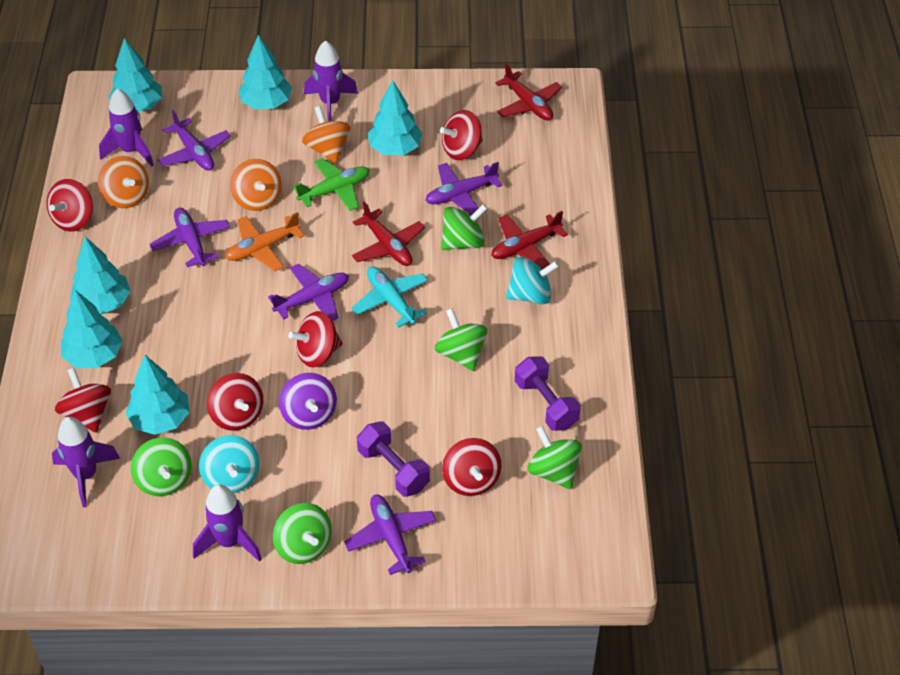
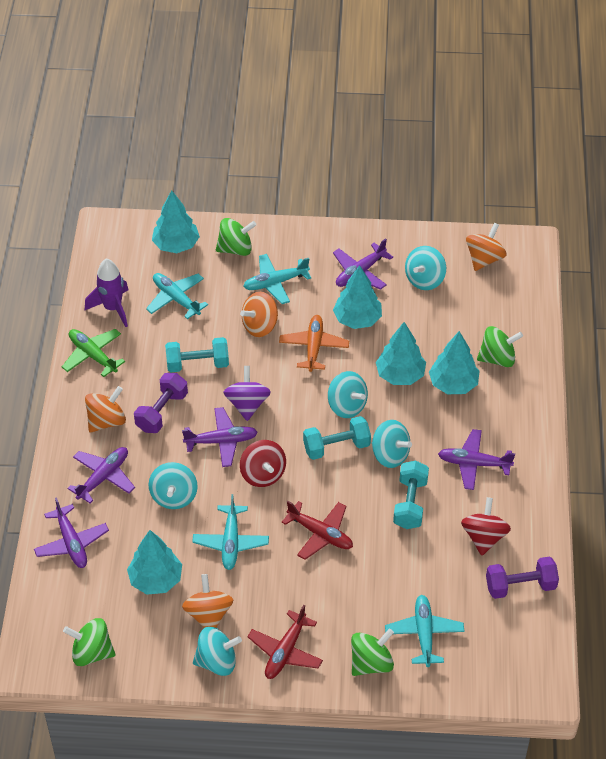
green spinning top: [131,437,192,496] [273,503,332,564] [435,308,487,371] [441,204,487,250] [527,426,582,489] = 5 -> [63,618,116,666] [216,218,256,256] [351,628,394,676] [477,326,523,367] = 4
orange spinning top: [98,156,149,208] [230,159,282,211] [302,106,350,164] = 3 -> [85,386,126,432] [182,574,233,628] [240,292,278,337] [466,223,507,271] = 4
purple rocket: [52,417,120,507] [99,88,154,166] [193,484,262,562] [304,40,358,121] = 4 -> [85,258,128,327] = 1
red plane: [352,201,425,266] [491,211,568,269] [495,63,562,121] = 3 -> [247,605,323,679] [282,501,353,560] = 2
red spinning top: [46,179,93,232] [55,368,111,433] [207,373,263,431] [288,311,342,367] [440,110,483,160] [442,438,501,496] = 6 -> [240,440,286,487] [461,497,511,556] = 2
turquoise dumbbell: none = 0 -> [165,337,229,372] [303,416,371,460] [393,461,429,529] = 3
turquoise plane: [351,266,428,328] = 1 -> [146,273,208,319] [192,494,269,570] [243,254,311,304] [385,595,464,667] = 4
turquoise spinning top: [199,435,260,493] [506,257,559,304] = 2 -> [148,462,198,509] [193,627,242,676] [328,371,368,418] [372,420,412,468] [405,246,446,290] = 5
turquoise tree: [61,290,123,368] [70,237,131,315] [109,38,162,112] [125,355,190,435] [239,35,292,109] [368,80,423,155] = 6 -> [127,530,182,595] [152,190,200,253] [333,265,382,329] [376,322,426,385] [429,331,479,394] = 5

